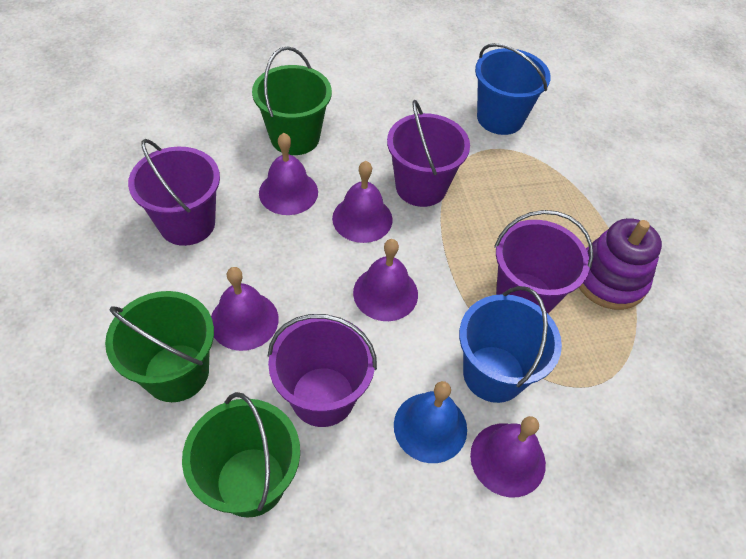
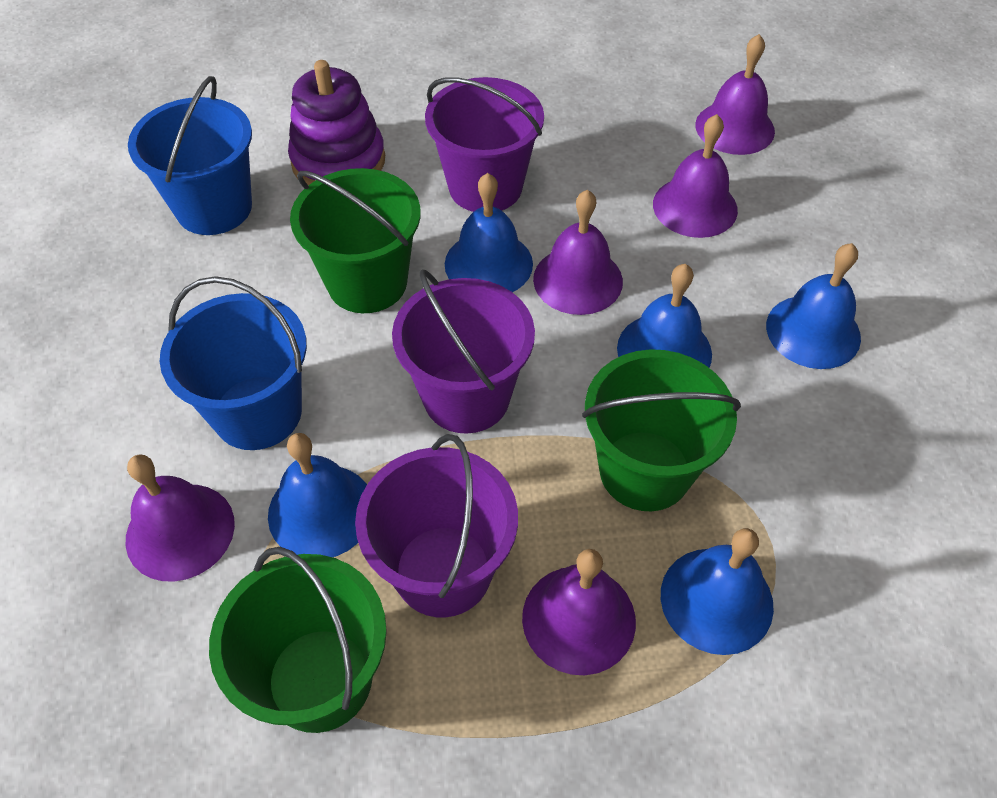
blue bell: [394,381,467,463] = 1 -> [268,433,367,557] [445,173,533,292] [617,264,712,368] [661,528,774,655] [766,243,861,369] = 5
purple bucket: [128,139,220,246] [268,314,377,427] [387,100,470,207] [494,210,593,314] = 4 -> [355,434,518,617] [392,270,535,434] [425,77,544,212] = 3

